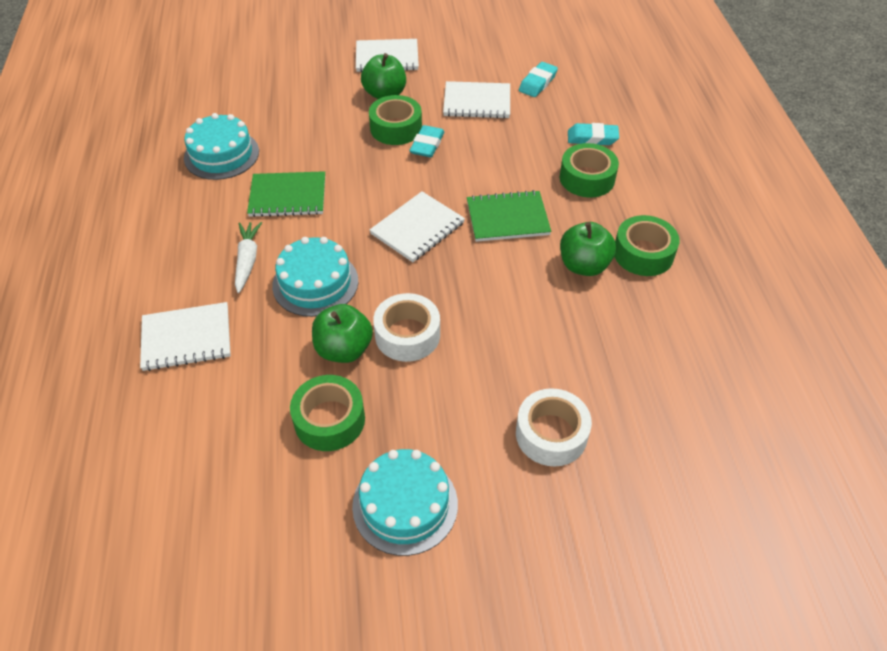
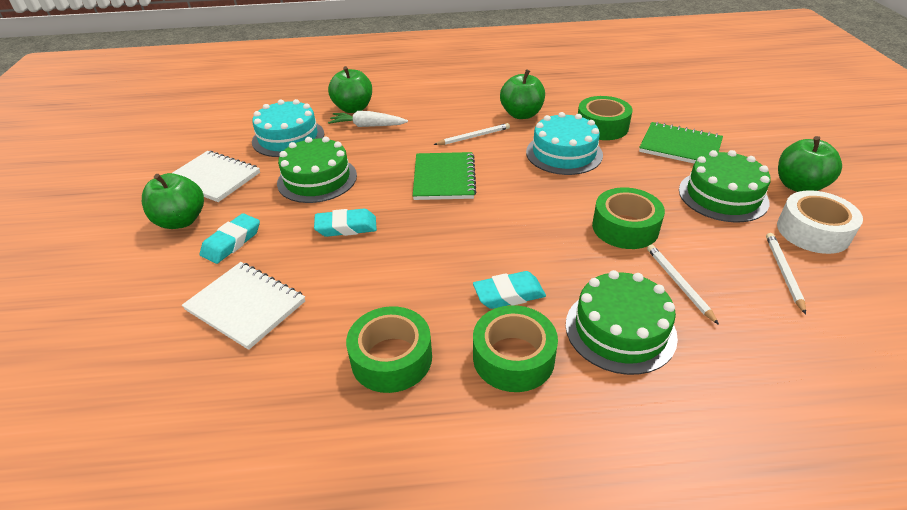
green apple: [312,304,373,363] [361,53,406,99] [560,222,616,276] = 3 -> [142,173,204,229] [328,66,372,113] [500,69,545,119] [778,136,842,192] = 4
green cake: none = 0 -> [277,136,357,203] [566,270,678,375] [679,150,771,222] = 3
turquoise cake: [184,113,259,180] [272,237,358,317] [352,449,458,556] = 3 -> [252,99,324,157] [526,112,603,175] = 2
white notebook: [140,302,231,371] [356,39,419,72] [370,191,465,262] [443,81,510,118] = 4 -> [172,151,260,202] [182,262,305,350] = 2
white pencil: none = 0 -> [433,123,510,145] [647,244,719,325] [766,233,806,315] = 3
white tape: [373,293,440,362] [516,388,592,466] = 2 -> [777,190,863,254] = 1

